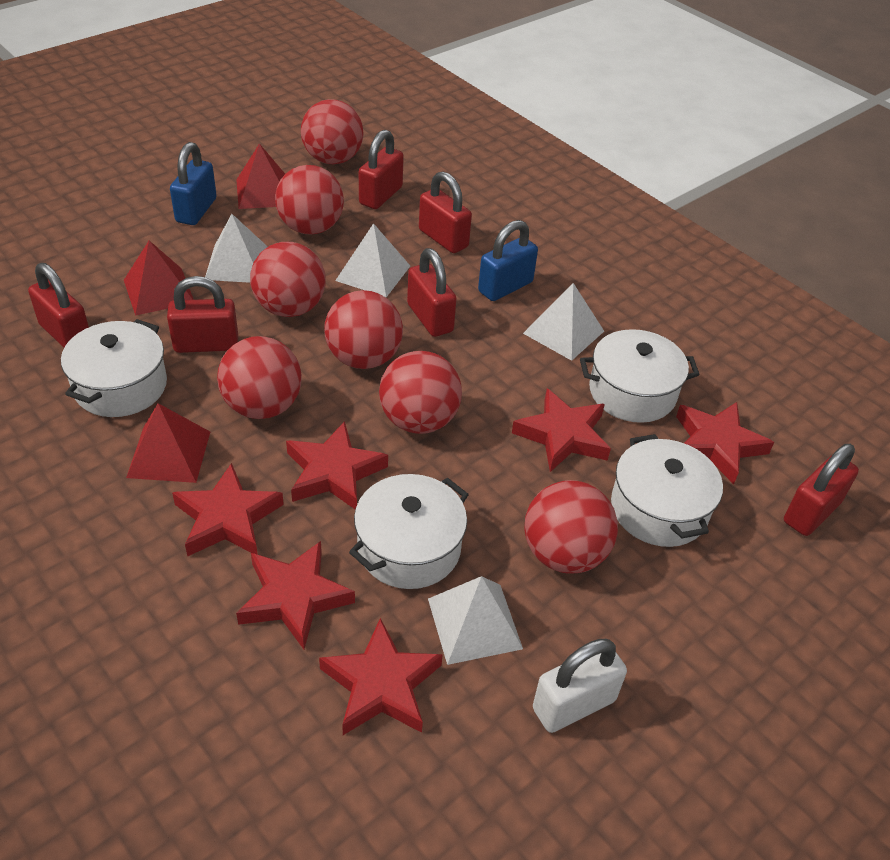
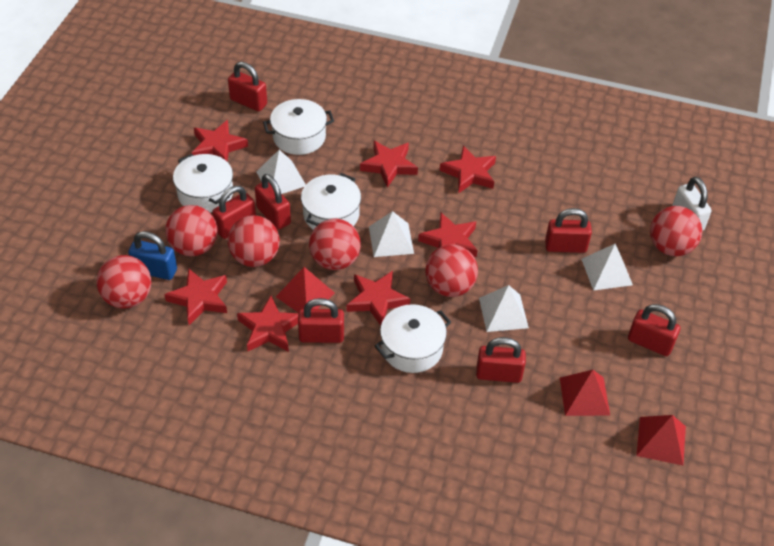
blue padlock: [170,142,217,225] [478,220,538,301] = 2 -> [128,231,177,280] = 1
red ball: [217,336,302,419] [250,242,326,317] [275,165,344,235] [301,99,364,164] [324,290,403,369] [379,351,462,434] [524,480,618,573] = 7 -> [96,255,151,309] [165,205,218,256] [228,215,280,267] [309,219,361,270] [425,245,478,297] [650,206,702,256] = 6
red padlock: [28,263,89,347] [167,276,238,353] [359,130,404,209] [407,248,456,337] [419,171,472,253] [784,444,859,536] = 6 -> [212,186,256,239] [228,62,267,112] [255,174,291,230] [298,298,344,343] [476,337,526,383] [545,208,592,253] [628,304,680,356] = 7
red star: [172,463,284,556] [236,541,355,649] [286,421,388,509] [319,618,443,735] [512,388,611,472] [676,402,774,484] = 6 -> [164,268,227,325] [192,120,248,161] [237,296,298,352] [347,271,410,326] [360,141,418,188] [418,213,478,257] [440,145,496,194] = 7

